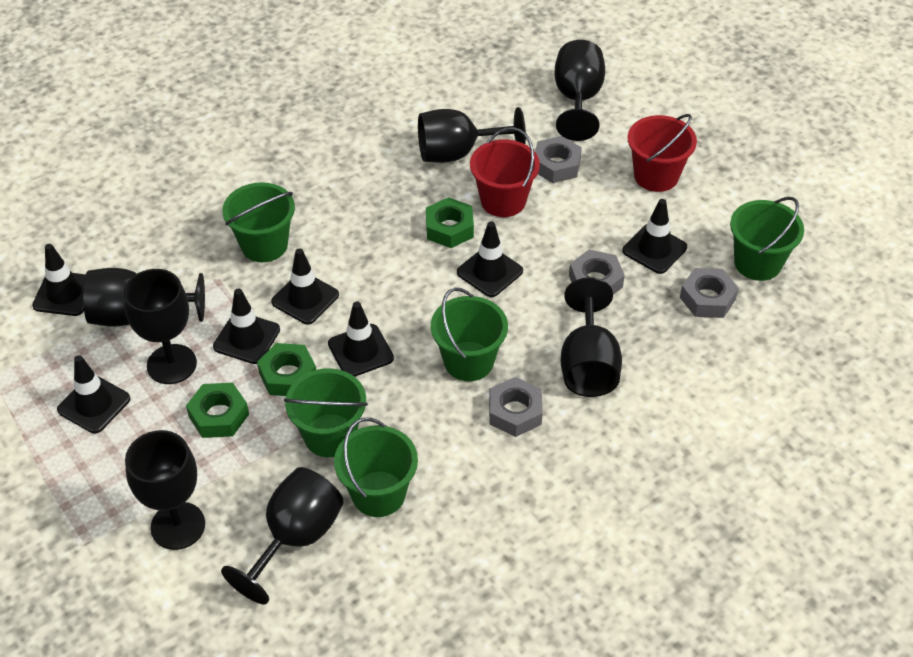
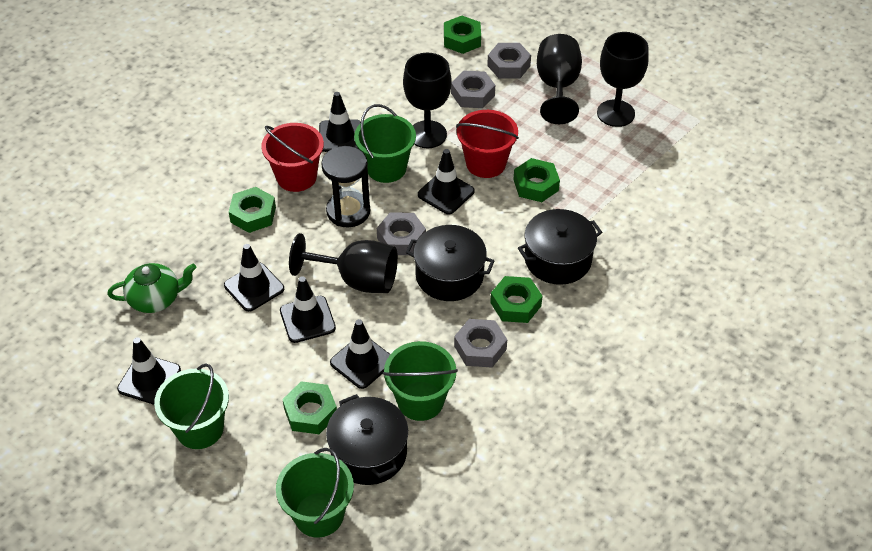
black goblet: [83,268,205,326] [123,269,197,384] [125,430,205,550] [221,467,344,604] [418,107,526,163] [554,40,605,141] [561,277,622,397] = 7 -> [289,233,398,293] [403,53,452,148] [537,34,582,124] [597,32,649,127] = 4
black hourglass: none = 0 -> [321,146,370,227] = 1
black pot: none = 0 -> [326,394,408,485] [406,225,495,301] [518,209,602,285] = 3
black traffic cone: [32,244,86,316] [57,355,131,434] [213,289,280,364] [271,248,339,324] [328,302,394,377] [457,222,523,297] [622,199,687,274] = 7 -> [117,337,181,405] [224,244,284,312] [280,276,336,343] [319,92,361,152] [330,319,390,389] [418,149,475,214] = 6
green bucket: [222,182,295,262] [284,368,368,457] [334,418,418,517] [431,288,508,381] [730,197,804,281] = 5 -> [154,363,229,449] [276,448,354,538] [354,104,416,183] [383,341,458,421] = 4
green nut: [186,383,249,438] [257,343,316,396] [426,197,474,248] = 3 -> [229,187,276,233] [282,381,337,434] [444,16,481,54] [490,276,543,323] [513,158,560,202] = 5
green teapot: none = 0 -> [108,263,196,313] = 1

